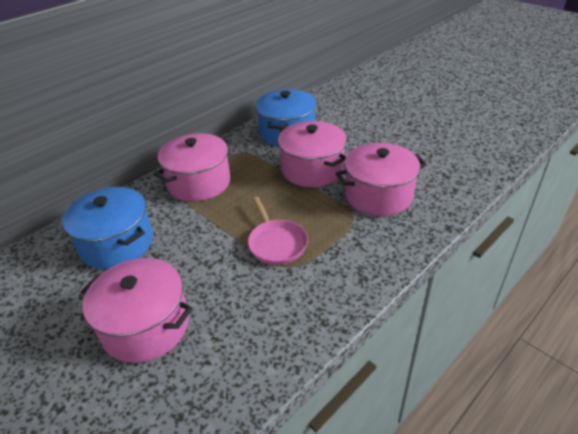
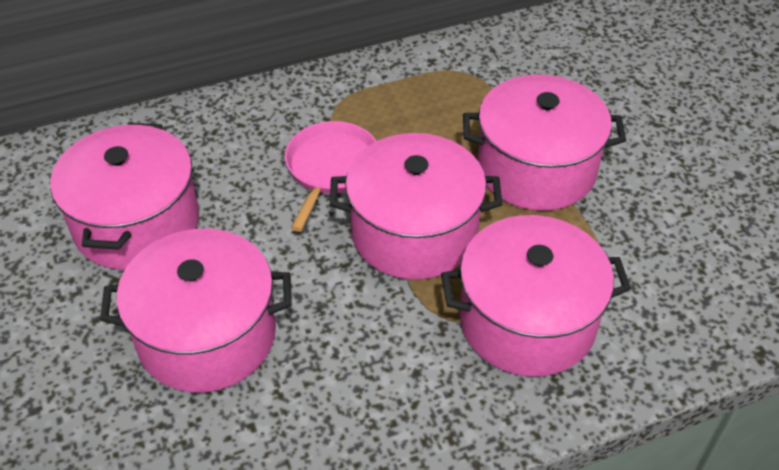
blue pot: [62,187,153,269] [255,89,317,146] = 2 -> none = 0
pink pot: [81,258,193,363] [154,133,231,202] [278,121,347,187] [336,143,427,216] = 4 -> [50,123,199,270] [100,229,292,392] [330,133,502,280] [441,215,631,377] [463,74,626,211] = 5

